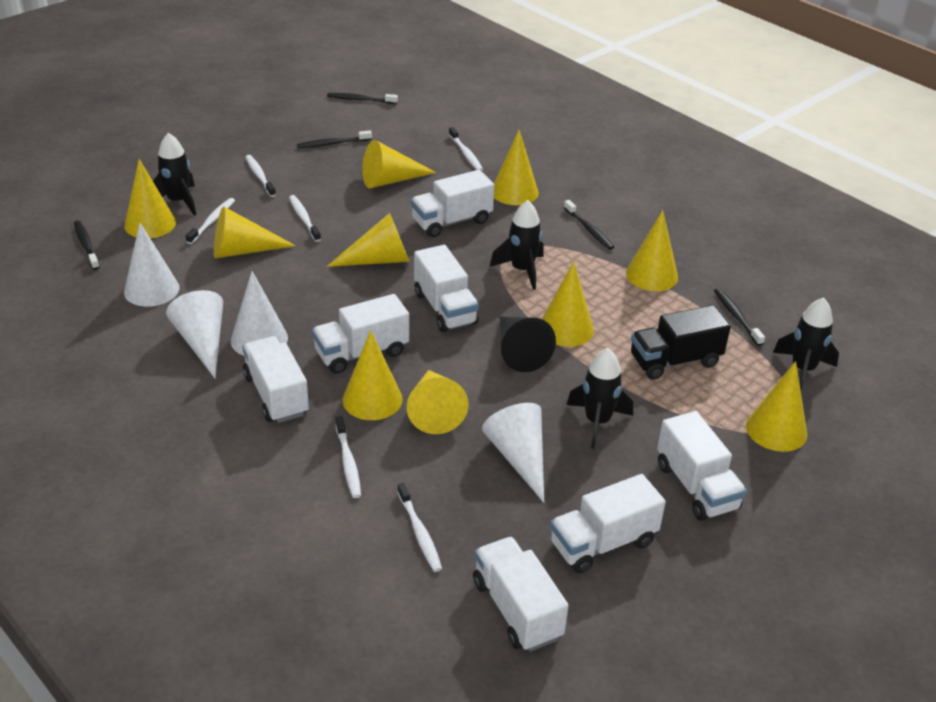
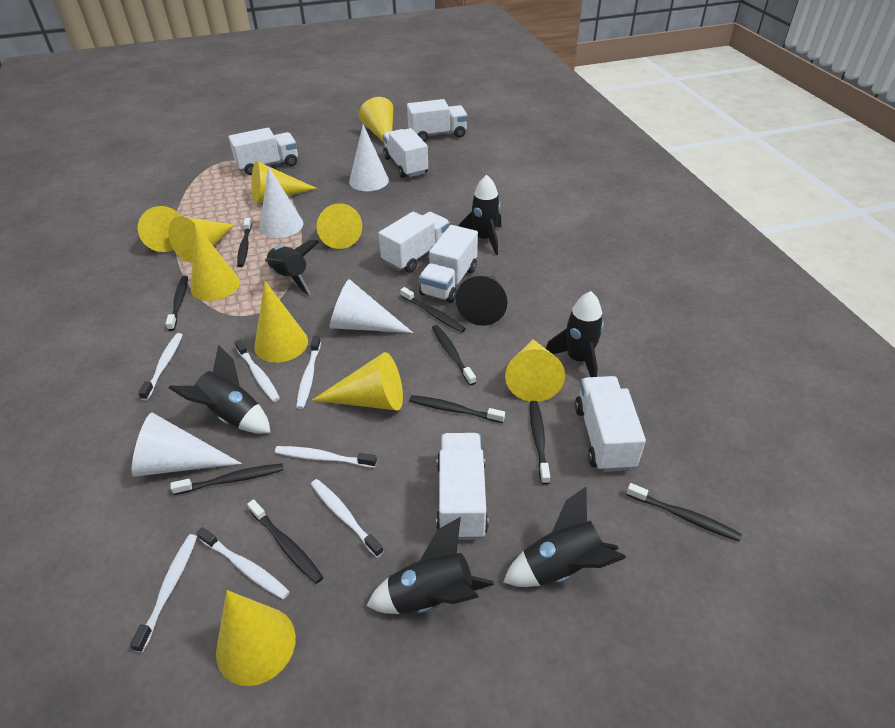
black rocket: [153,133,196,216] [490,200,544,290] [566,348,633,449] [773,297,839,390] = 4 -> [169,345,271,434] [265,240,319,295] [367,517,494,614] [459,175,501,255] [503,486,626,587] [546,291,604,377] = 6
black toothbrush: [74,221,100,270] [297,130,372,148] [327,93,398,104] [564,200,614,250] [714,288,765,346] = 5 -> [166,276,188,331] [170,463,283,495] [237,218,252,267] [247,499,323,584] [400,287,466,333] [409,395,505,423] [432,325,476,385] [530,401,550,485] [626,483,742,542] = 9
black truck: [631,305,731,380] = 1 -> none = 0
white toothbrush: [185,198,235,244] [245,155,276,197] [289,195,321,242] [336,416,361,498] [397,483,442,572] [449,127,483,171] = 6 -> [130,534,197,652] [138,333,183,400] [197,527,290,599] [235,340,280,402] [275,446,377,468] [296,336,321,409] [311,479,384,557] = 7

